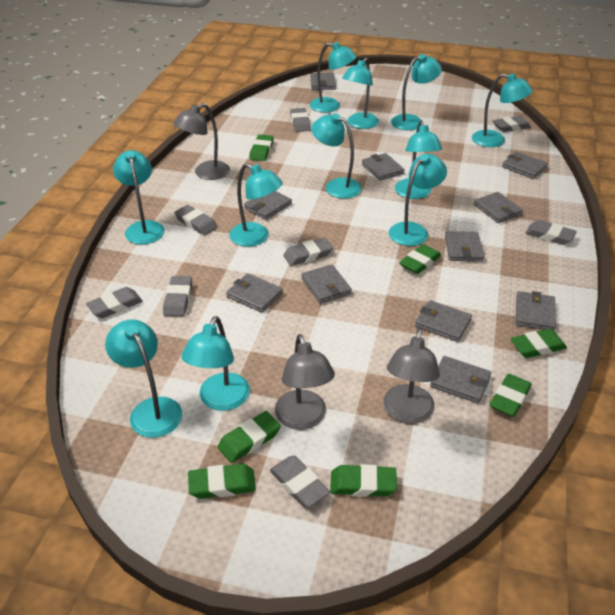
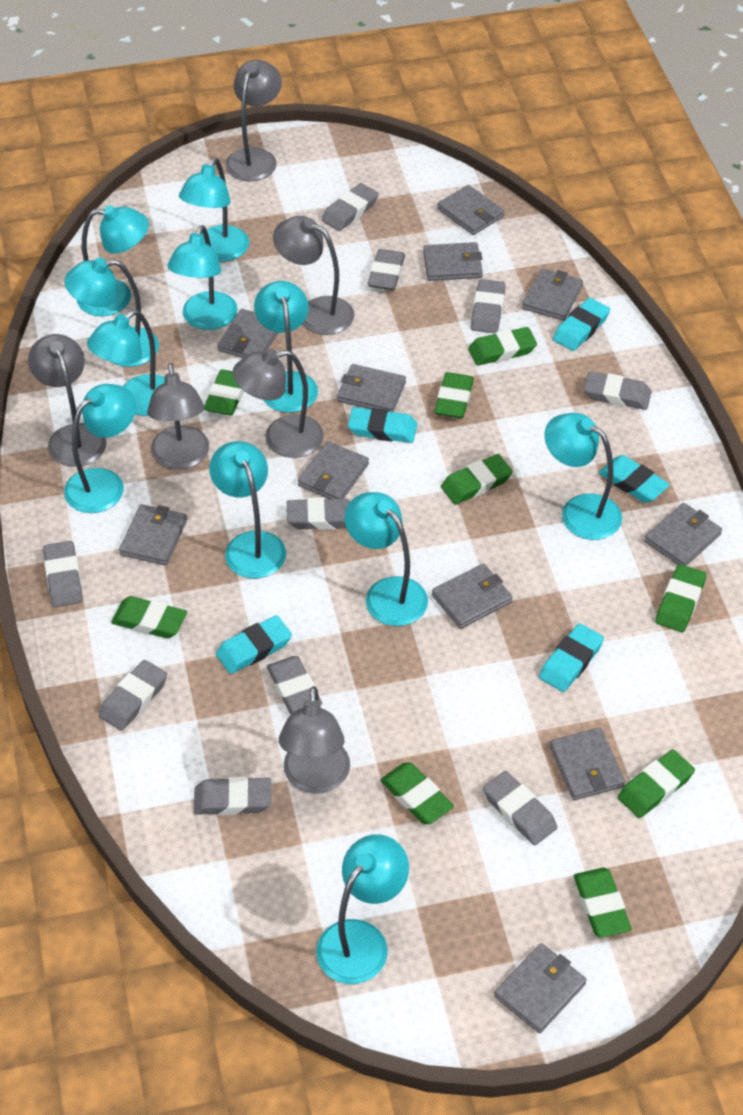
green eraser: [188,464,256,499] [218,411,281,463] [249,134,274,161] [330,464,397,497] [399,244,441,274] [490,374,532,417] [510,329,567,358] = 7 -> [111,596,187,638] [204,370,244,416] [380,762,454,824] [434,372,474,418] [441,454,513,505] [468,327,537,366] [574,868,632,938] [618,749,695,818] [655,564,707,632] = 9
grey eraser: [86,287,143,318] [163,276,192,316] [174,205,218,236] [270,456,330,507] [283,238,333,266] [290,108,311,132] [493,116,531,132] [526,220,577,245] = 8 -> [43,541,83,607] [99,660,167,731] [194,777,271,815] [267,656,322,714] [287,497,350,530] [322,183,379,231] [367,249,405,290] [471,279,506,333] [483,771,557,845] [584,371,652,410] = 10
grey lamp: [173,103,230,180] [275,334,335,430] [383,328,440,424] = 3 -> [28,334,107,467] [147,363,209,469] [226,60,282,181] [233,349,324,458] [273,216,354,335] [279,686,350,794] = 6
turquoise eraser: none = 0 -> [216,615,292,674] [348,407,417,443] [539,623,604,692] [553,298,610,351] [599,455,670,503] = 5

